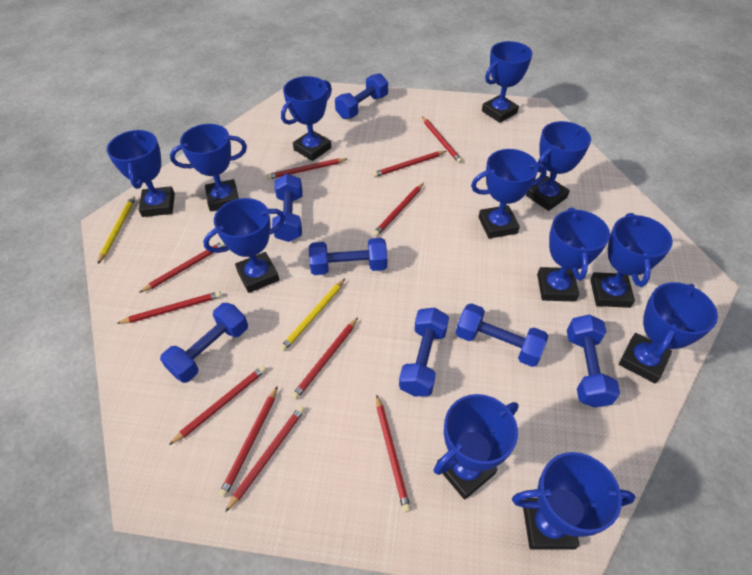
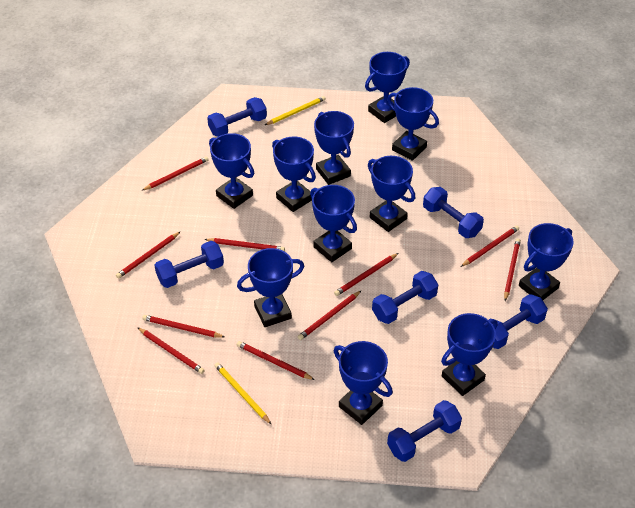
blue dumbbell: [160,303,248,383] [272,174,302,242] [309,238,387,275] [335,73,388,119] [399,307,449,396] [456,303,548,367] [567,314,620,408] = 7 -> [155,241,224,288] [207,97,267,137] [372,271,438,324] [387,400,462,462] [423,187,484,238] [489,294,548,349] = 6
blue trophy: [107,130,175,217] [170,124,247,211] [203,198,286,293] [281,76,332,161] [433,394,519,500] [471,149,547,239] [482,41,532,123] [512,452,636,550] [526,121,591,211] [537,207,610,302] [590,213,673,308] [619,282,718,383] = 12 -> [209,133,254,209] [237,248,304,327] [272,136,316,212] [310,185,357,262] [314,111,354,185] [334,341,393,425] [365,52,410,123] [368,156,415,232] [387,87,439,161] [441,313,497,396] [519,223,574,300] = 11
red pencil: [117,291,222,324] [139,241,226,293] [169,365,266,445] [219,386,278,498] [225,406,305,512] [267,158,347,179] [292,317,358,400] [373,151,446,177] [373,183,424,236] [376,395,411,512] [422,117,462,163] = 11 -> [116,231,181,279] [137,327,205,374] [142,156,209,191] [142,315,224,338] [204,238,285,251] [237,341,315,380] [298,291,361,340] [334,253,398,296] [461,226,519,267] [504,238,521,301] = 10

